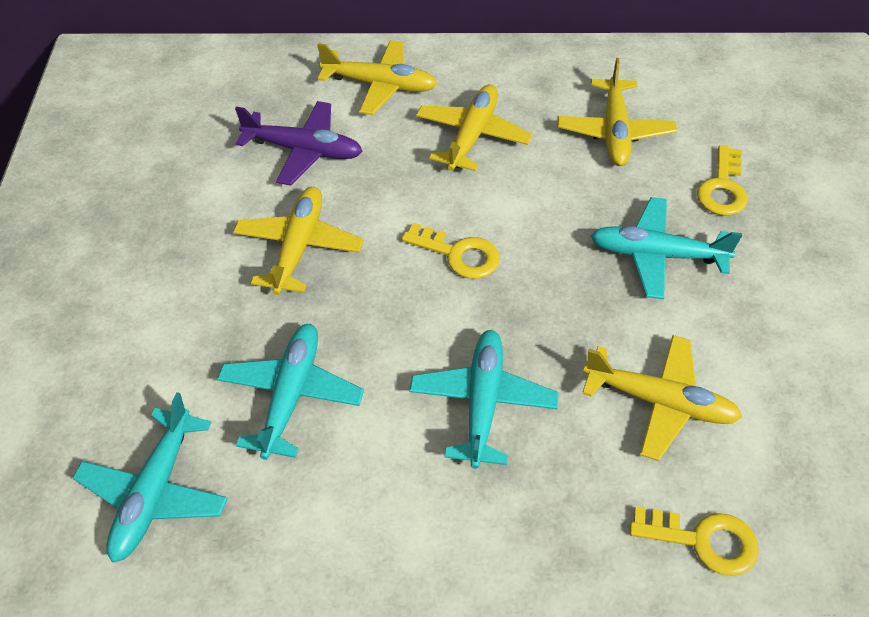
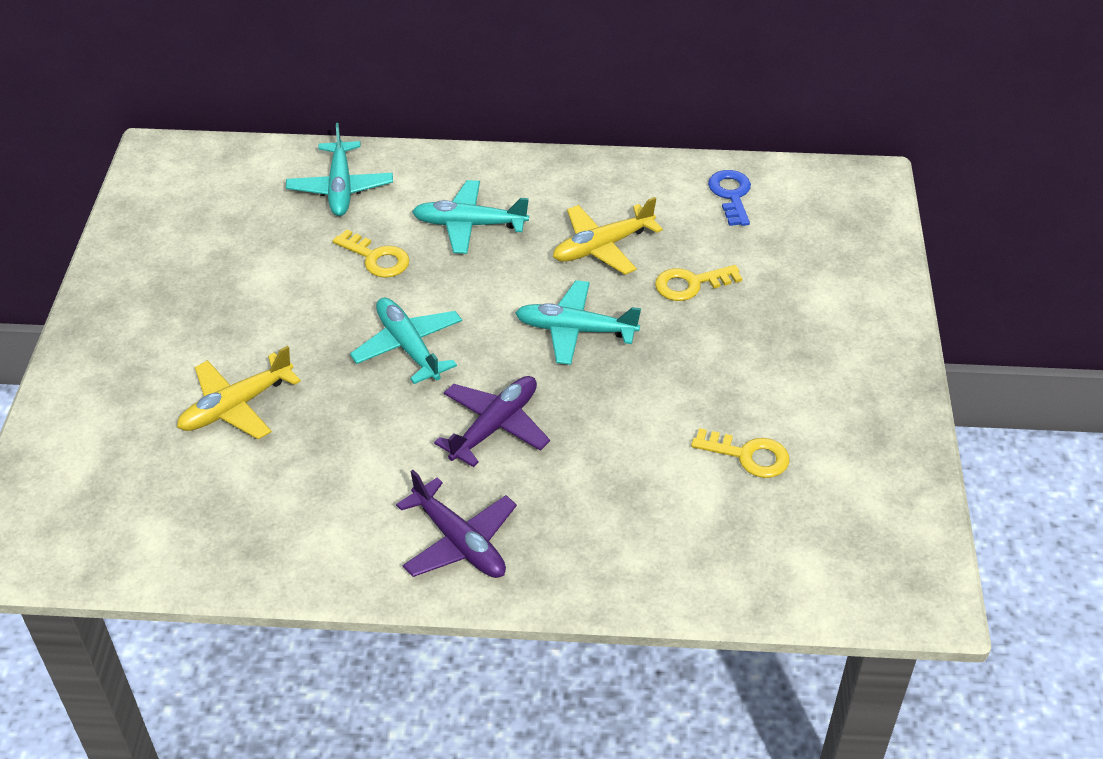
blue key: none = 0 -> [708,170,751,226] = 1
purple plane: [235,101,363,186] = 1 -> [396,470,517,578] [434,376,550,467] = 2
yellow plane: [233,187,364,295] [317,40,437,115] [416,84,532,171] [557,58,677,166] [582,335,742,461] = 5 -> [177,346,301,439] [553,197,663,275] = 2

